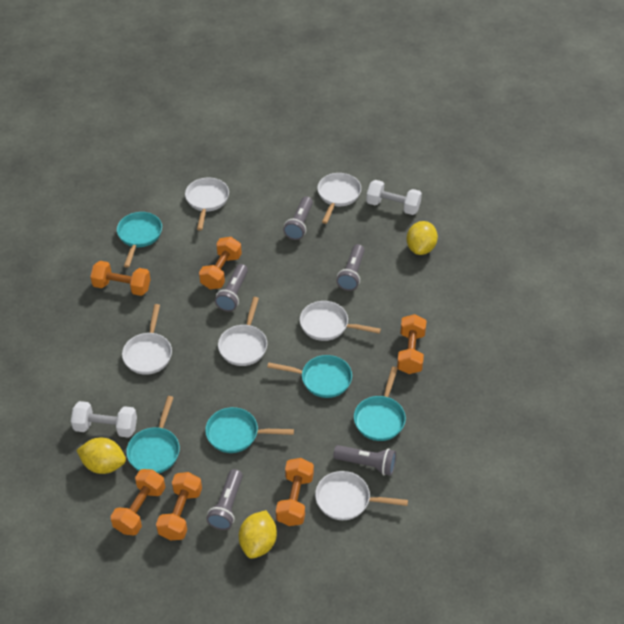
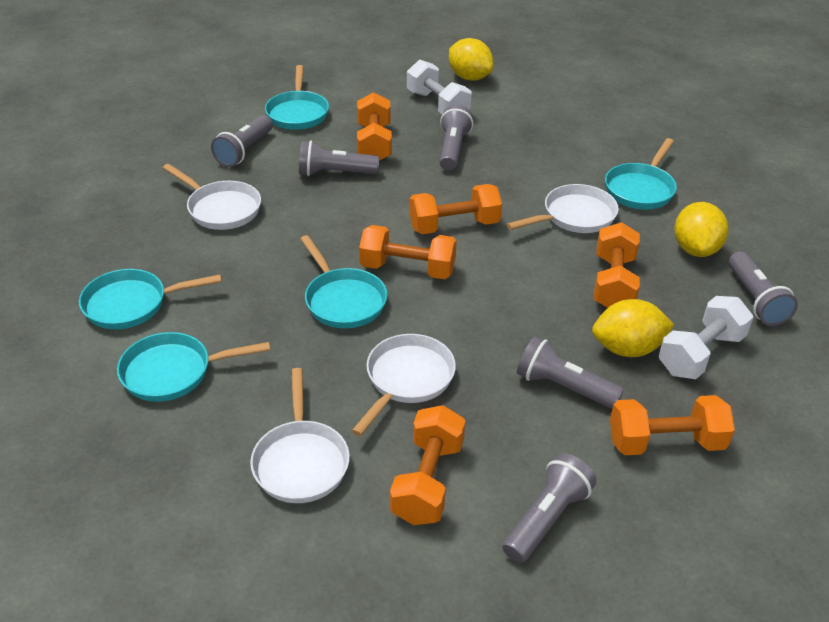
grey flashlight: [206,469,243,530] [215,264,248,312] [283,196,313,240] [333,445,396,476] [336,244,365,291] = 5 -> [211,115,273,167] [299,141,379,176] [439,105,473,171] [502,453,596,563] [517,336,624,409] [729,251,798,326] = 6
white pan: [122,304,172,375] [185,178,229,231] [218,297,267,366] [300,301,381,341] [315,471,408,520] [317,173,361,224] = 6 -> [163,164,261,230] [250,368,350,503] [352,334,456,436] [507,184,619,233] = 4

